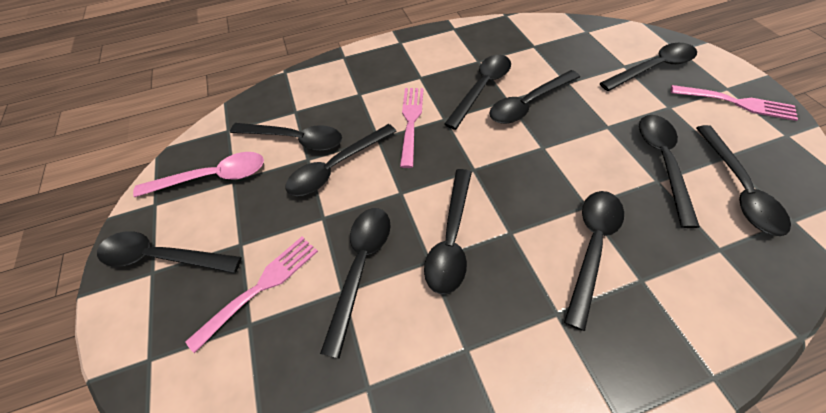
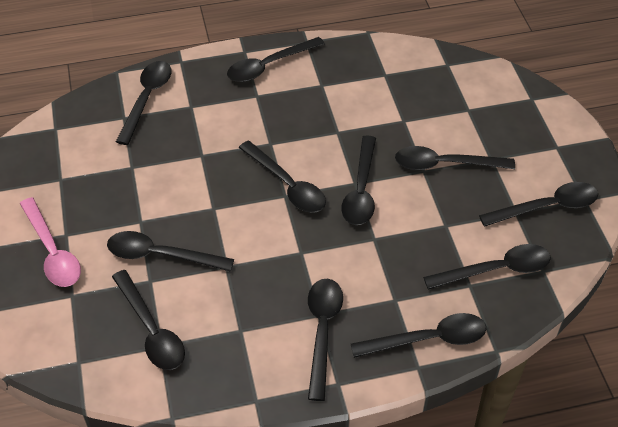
pink fork: [185,237,318,353] [400,88,424,168] [671,85,798,121] = 3 -> none = 0

